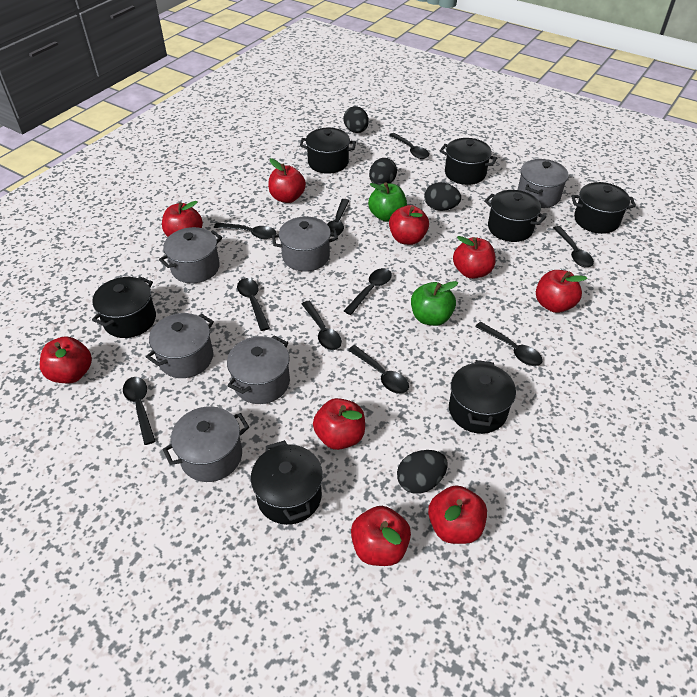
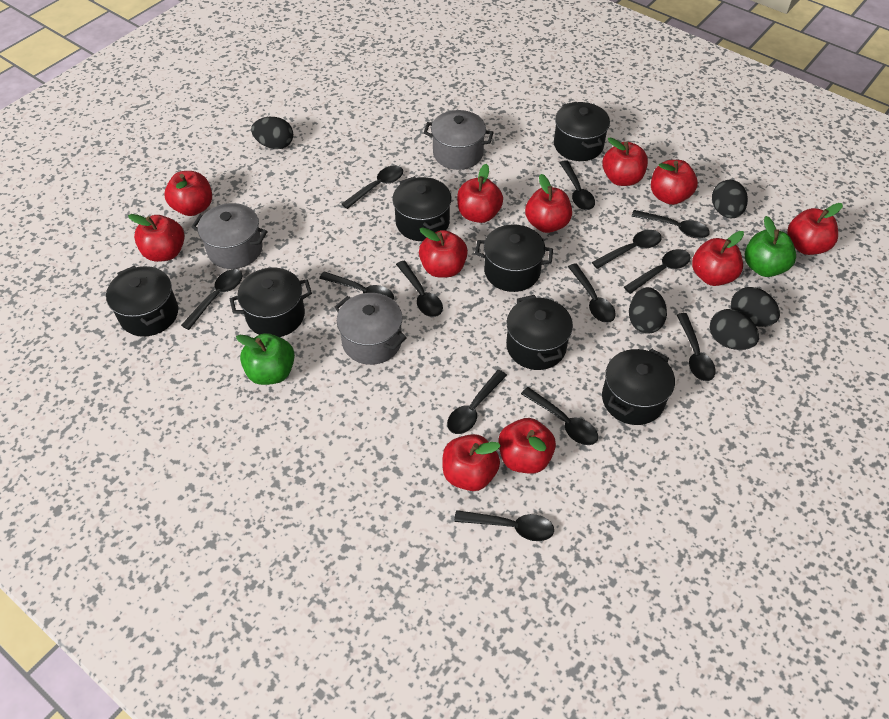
black egg: [343,106,369,133] [369,158,397,185] [397,450,448,494] [424,182,461,211] = 4 -> [251,117,293,149] [629,287,667,334] [710,309,759,350] [712,180,748,219] [731,287,780,327] = 5
black spoon: [123,377,155,445] [214,222,276,239] [237,278,270,331] [302,301,342,350] [327,199,350,237] [344,268,392,315] [348,345,409,394] [389,133,429,159] [475,322,543,366] [553,226,594,267] = 10 -> [181,269,243,330] [319,271,394,300] [342,165,403,209] [396,261,443,317] [447,370,507,434] [454,510,554,541] [521,387,598,445] [559,160,595,210] [568,263,616,323] [592,230,662,269] [624,249,690,294] [632,210,710,238] [677,313,716,381] = 13
grey pot: [146,313,214,378] [159,227,222,284] [163,406,249,482] [227,336,290,404] [272,216,338,272] [518,159,569,208] = 6 -> [192,203,268,269] [334,293,407,365] [424,110,494,170] = 3
red apple: [40,336,92,383] [162,201,203,237] [268,159,306,203] [313,398,365,450] [351,506,411,566] [389,205,429,245] [428,485,487,544] [453,236,496,279] [536,270,588,313] = 9 -> [128,214,185,262] [165,171,212,216] [419,227,468,278] [442,434,501,491] [457,164,503,223] [498,418,556,474] [525,174,572,233] [602,137,648,186] [651,160,698,205] [692,231,744,286] [787,203,843,255] = 11

